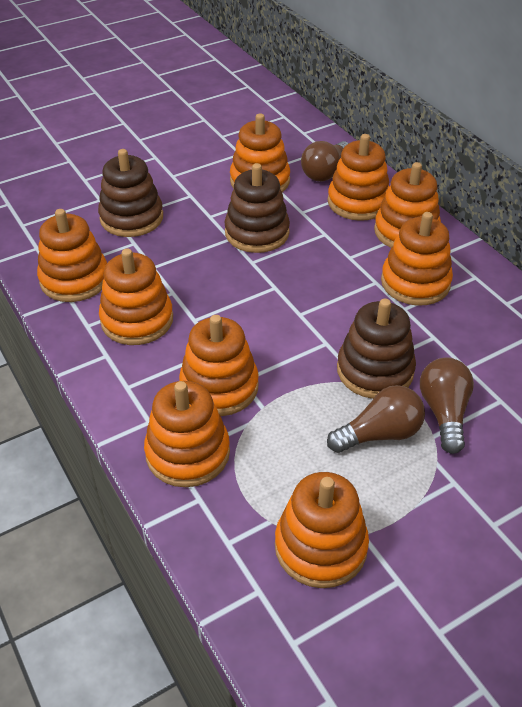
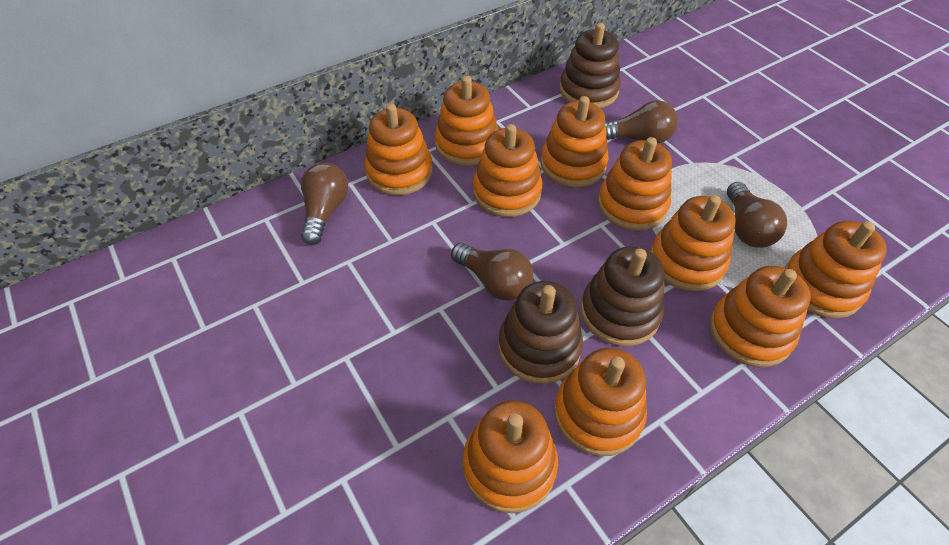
brown light bulb: [301,141,349,181] [327,385,425,453] [420,357,474,454] = 3 -> [301,162,349,245] [451,243,533,301] [605,100,678,143] [727,182,787,248] = 4
orange stacking toy: [37,209,107,302] [99,248,173,345] [144,381,230,487] [179,315,259,416] [230,113,290,192] [275,472,369,588] [328,134,389,221] [374,162,441,248] [381,212,453,306] = 9 -> [364,104,433,195] [435,76,499,166] [463,401,558,513] [473,124,542,217] [540,96,609,188] [554,348,647,456] [598,137,672,231] [650,195,736,291] [710,266,811,367] [785,221,887,319] = 10

